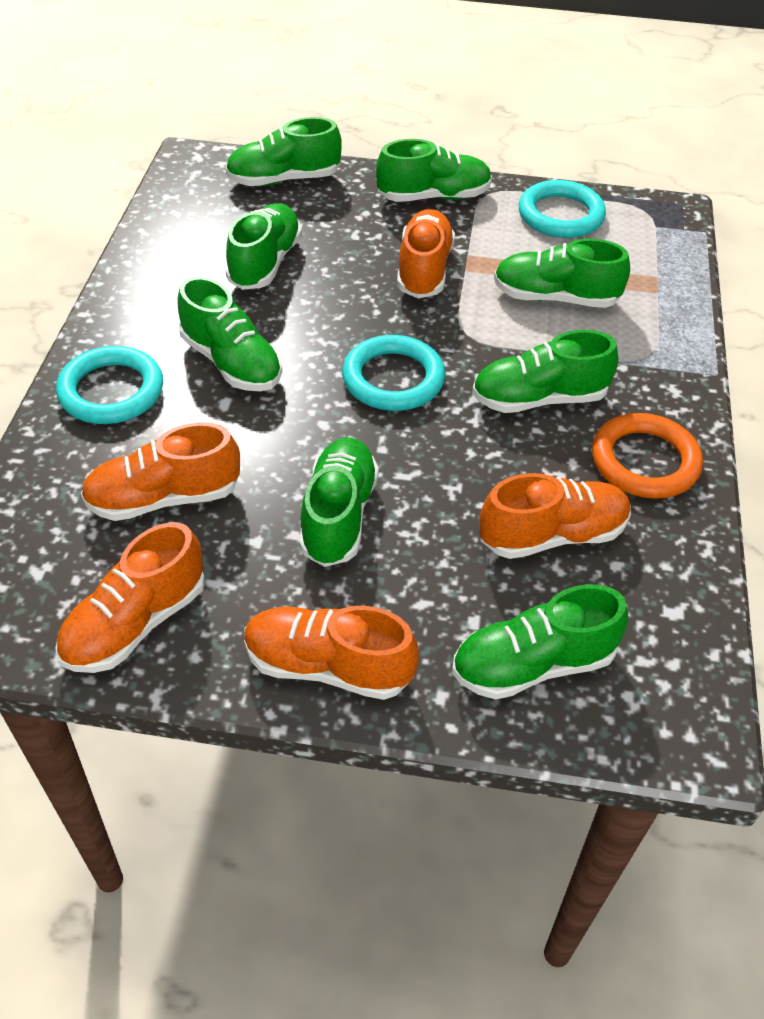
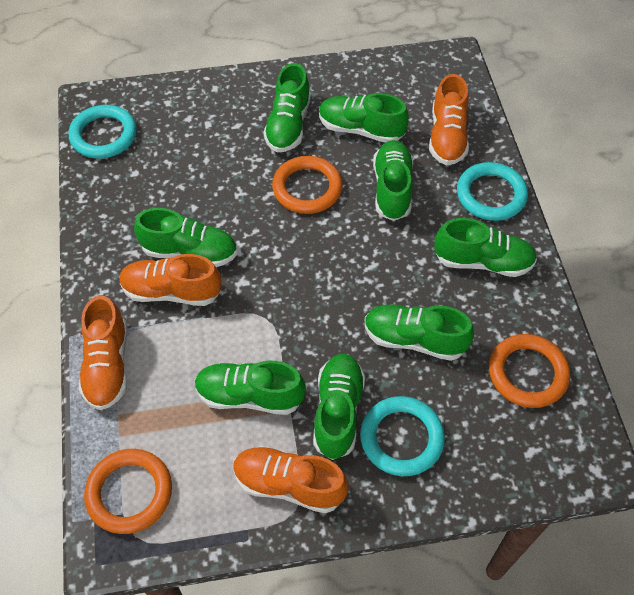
orange ring: [592,413,703,499] = 1 -> [84,449,172,534] [272,156,343,214] [489,334,570,408] = 3
orange shoe: [55,522,205,673] [81,422,240,521] [244,605,419,700] [397,209,455,298] [479,473,631,559] = 5 -> [79,295,128,410] [119,254,222,306] [233,446,348,514] [429,74,469,165] = 4

